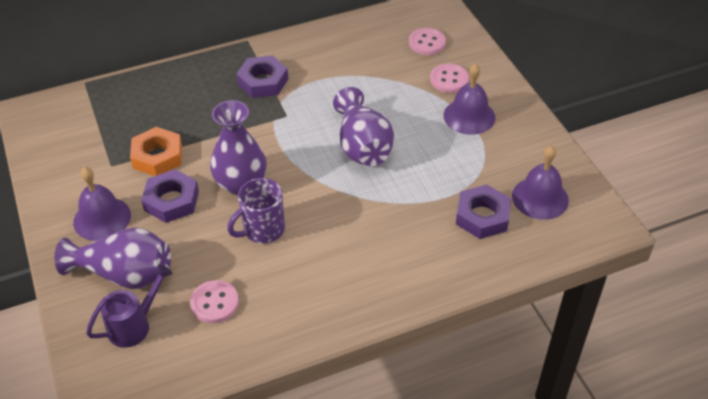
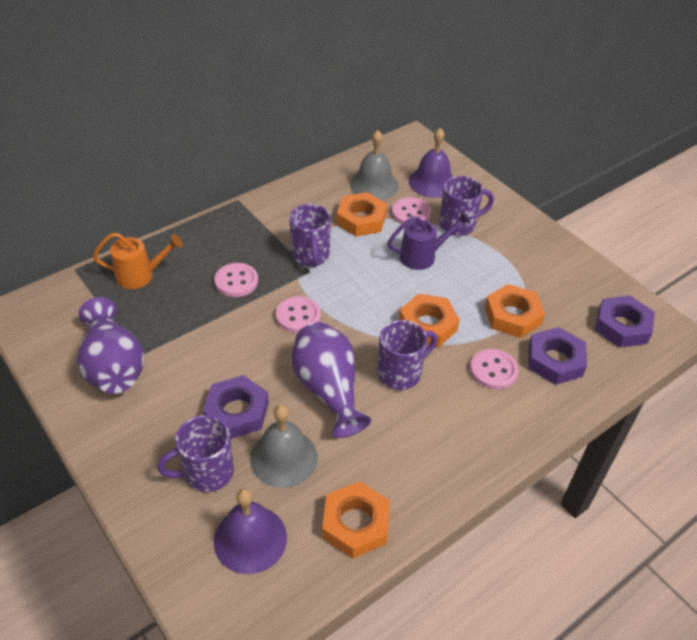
grey bell: none = 0 -> [250,405,318,488] [350,130,398,200] = 2
orange nut: [130,127,182,176] = 1 -> [322,481,390,558] [337,192,387,237] [399,293,460,347] [485,284,545,338] = 4
orange watering can: none = 0 -> [93,233,183,289] = 1
pink button: [190,280,239,323] [409,28,446,55] [430,64,469,93] = 3 -> [214,263,258,297] [276,296,321,333] [392,197,431,224] [470,349,519,390] = 4
purple bell: [73,167,131,241] [444,63,495,135] [512,146,569,220] = 3 -> [214,488,287,574] [409,128,453,198] = 2
purple mug: [227,178,285,244] = 1 -> [157,415,234,492] [289,204,331,267] [377,320,437,390] [439,176,494,236] = 4
purple vase: [54,227,171,289] [210,100,267,195] [333,87,394,166] = 3 -> [78,297,144,394] [291,322,371,438] = 2

